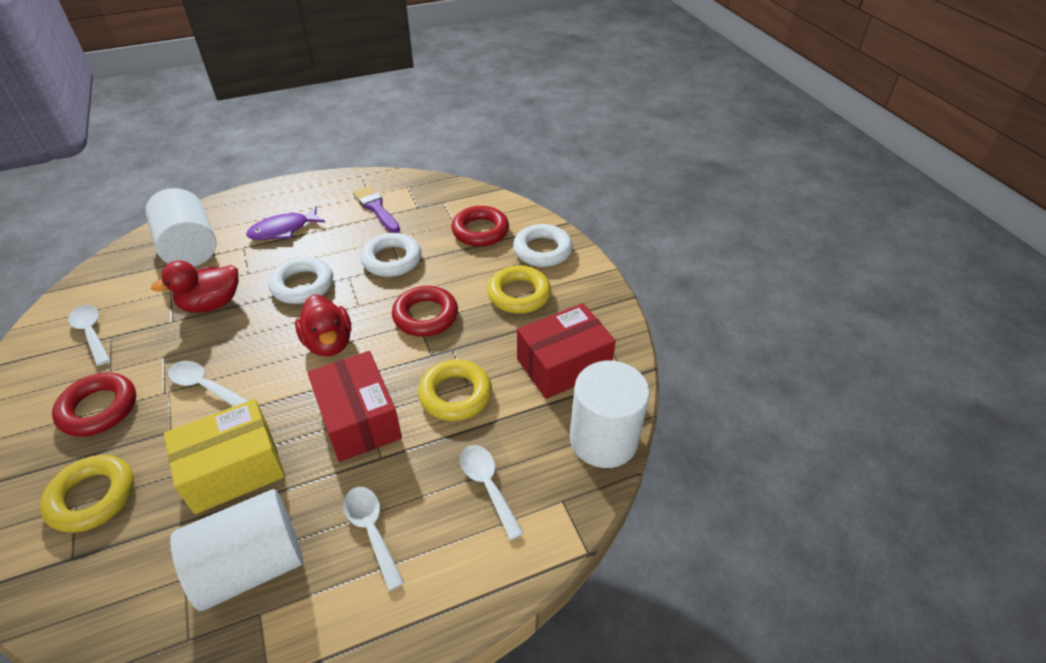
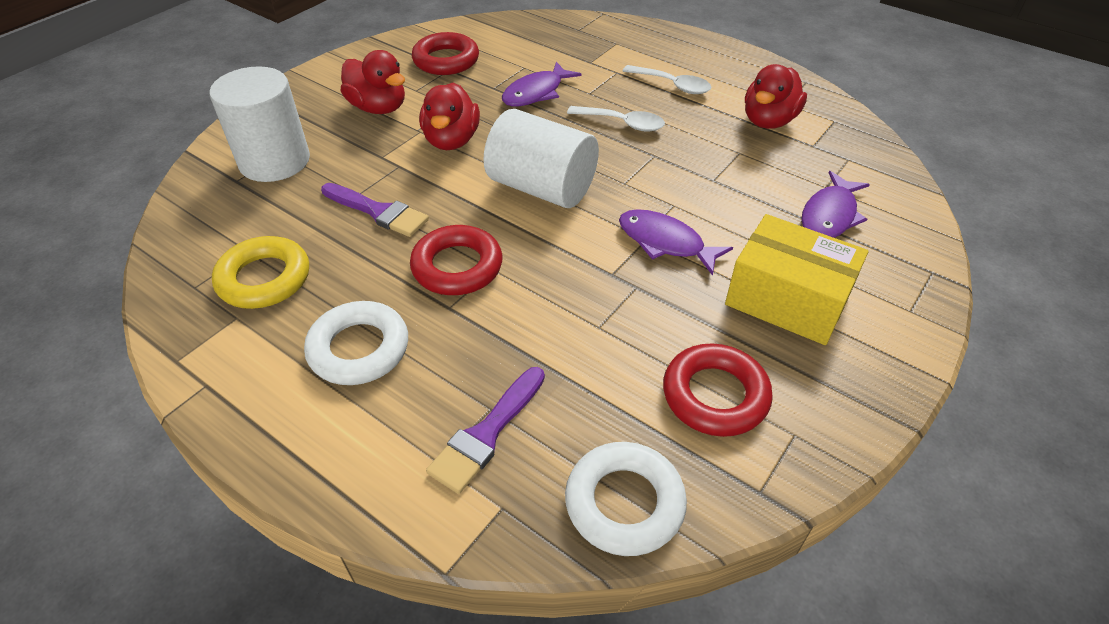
purple brush: [353,186,400,233] = 1 -> [321,183,429,237] [426,367,545,494] = 2
purple fish: [246,206,325,240] = 1 -> [502,62,582,106] [619,209,733,276] [801,171,870,238] = 3
red box: [307,351,402,462] [517,303,616,399] = 2 -> none = 0
red duck: [151,260,239,313] [295,295,351,357] = 2 -> [340,50,405,114] [419,83,480,150] [745,64,807,129] = 3
white cylinder: [145,188,216,267] [170,489,303,611] [570,361,650,468] = 3 -> [210,66,310,182] [483,109,599,208] = 2
white ring: [268,257,333,304] [360,233,422,277] [513,224,573,267] = 3 -> [304,301,408,385] [565,442,687,556] = 2
white spoon: [68,305,110,366] [168,361,248,407] [344,487,404,591] [460,445,524,540] = 4 -> [567,106,665,132] [623,65,711,94] = 2
yellow ring: [40,455,134,533] [418,360,492,421] [487,265,551,314] = 3 -> [212,236,309,309] = 1

